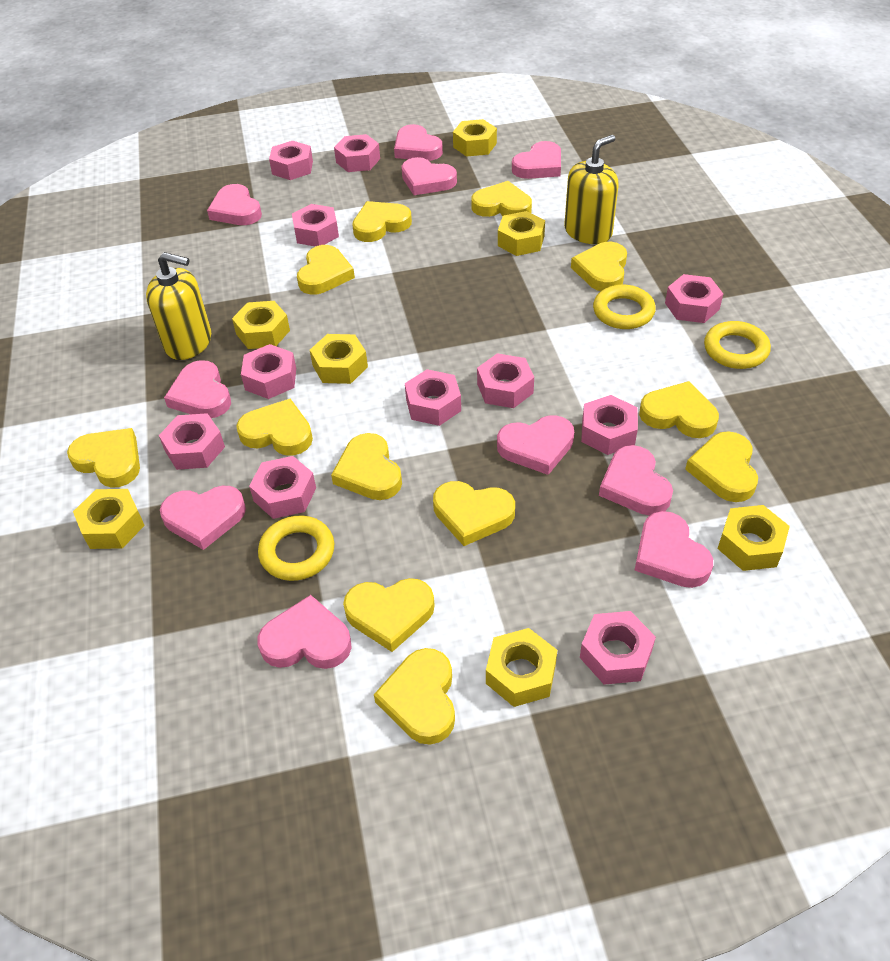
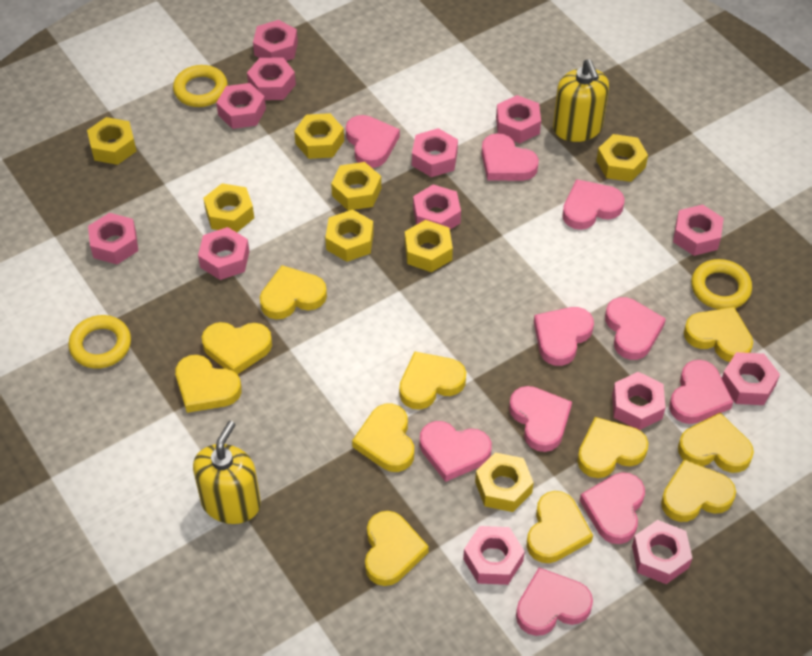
pink nut: [159,413,225,470] [241,344,296,399] [249,456,316,519] [269,141,313,180] [292,204,339,247] [334,134,380,172] [405,369,461,426] [477,353,534,408] [580,611,656,685] [581,395,638,455] [665,274,723,323] = 11 -> [88,213,138,264] [198,227,249,280] [216,83,266,129] [247,57,296,100] [253,20,298,61] [412,128,458,177] [413,184,461,230] [463,526,525,585] [496,95,541,143] [612,372,666,430] [632,520,692,584] [673,204,724,256] [722,352,780,405] = 13
yellow heart: [67,428,140,488] [236,399,313,456] [297,245,355,295] [331,433,402,500] [343,578,435,652] [352,201,412,242] [374,648,455,745] [433,481,515,546] [471,181,532,217] [571,242,627,291] [639,381,719,438] [685,431,758,502] = 12 -> [175,355,242,413] [202,322,272,374] [260,265,327,319] [352,404,414,472] [365,511,429,586] [399,351,466,410] [527,491,593,563] [577,417,648,478] [661,459,736,522] [678,413,754,473] [684,307,753,362] = 11
yellow nut: [73,489,145,549] [232,301,290,349] [310,334,368,384] [453,119,497,157] [486,628,557,707] [498,211,545,256] [717,505,790,571] = 7 -> [87,117,137,165] [203,184,254,232] [294,113,344,159] [325,209,374,262] [331,162,381,211] [405,220,453,272] [475,453,534,512] [596,134,648,182] = 8

